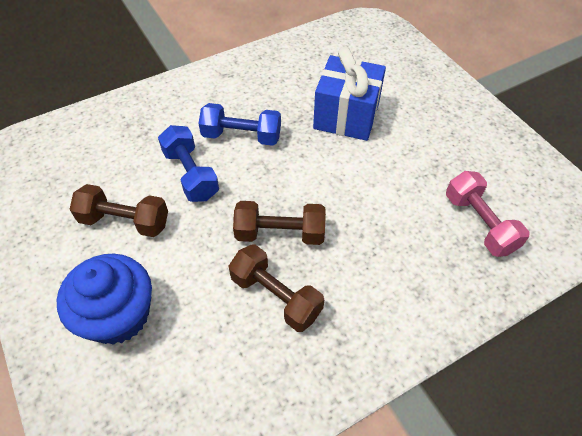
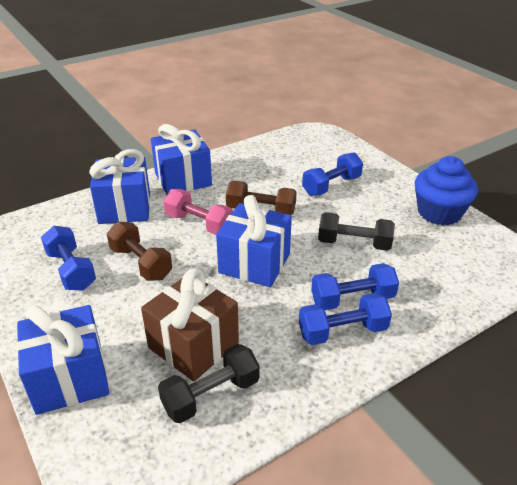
black dumbbell: none = 0 -> [158,344,260,423] [318,212,395,251] = 2
blue dumbbell: [158,125,219,202] [198,103,281,146] = 2 -> [41,226,96,291] [299,293,392,345] [302,152,363,196] [311,263,399,310] = 4
blue gift: [313,47,386,141] = 1 -> [17,305,109,415] [89,149,150,224] [151,124,212,194] [216,195,292,287] = 4
brown dumbbell: [69,184,168,237] [229,244,324,332] [233,201,326,245] = 3 -> [107,222,172,281] [226,181,297,215] = 2
brown gift: none = 0 -> [141,268,239,381] = 1

